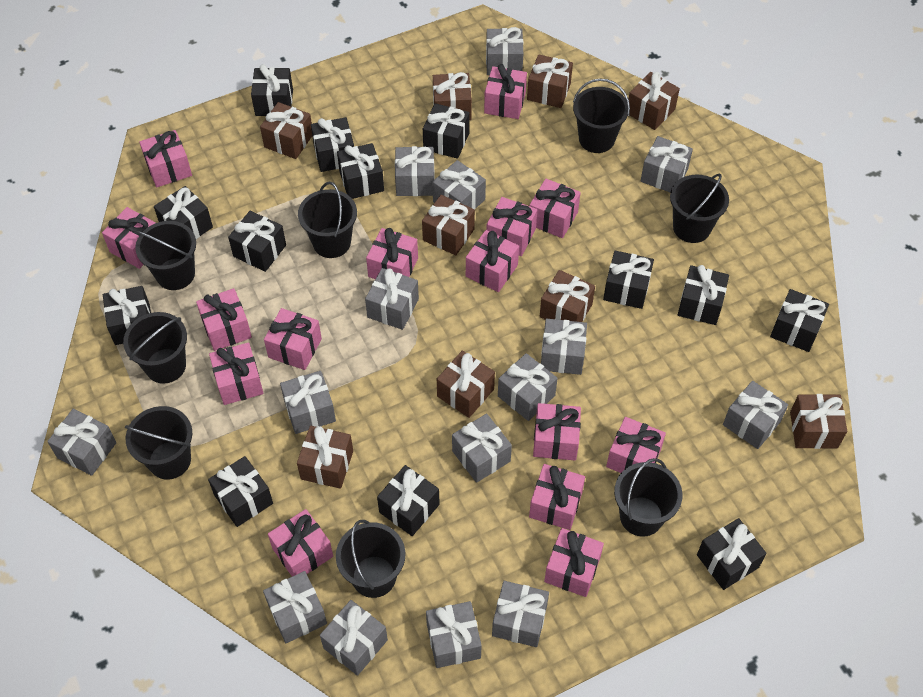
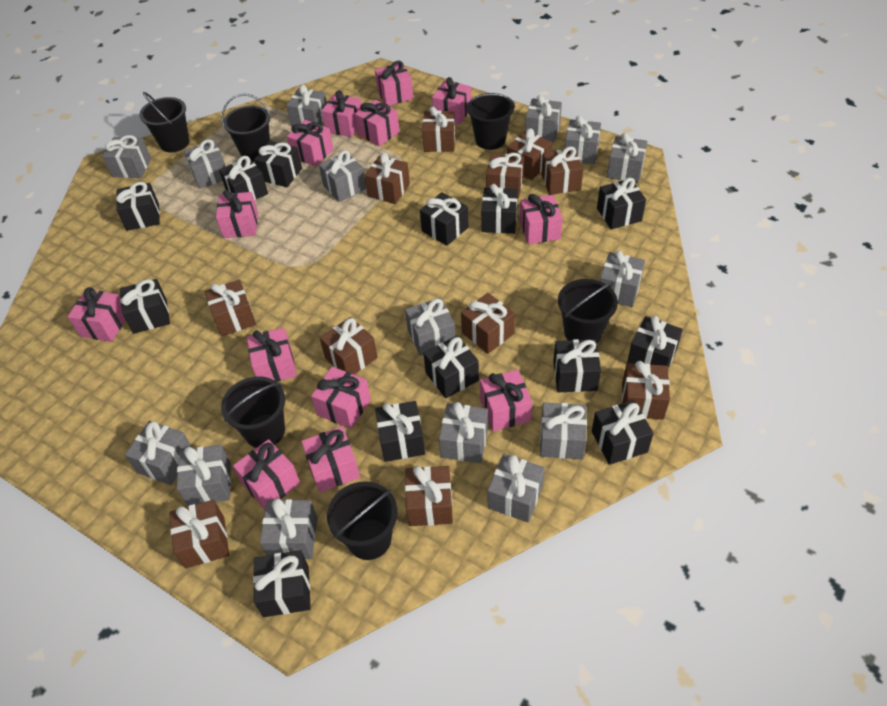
black bucket: [123,312,187,384] [125,406,192,480] [135,221,196,290] [298,182,357,258] [336,520,405,598] [573,78,630,153] [614,458,683,537] [670,174,729,243] = 8 -> [139,92,189,152] [221,376,285,448] [222,94,271,162] [327,481,398,560] [466,93,515,150] [558,279,618,343] = 6
brown gift: [260,102,312,159] [297,426,353,489] [422,195,475,255] [433,72,472,120] [437,350,495,418] [527,54,573,108] [540,270,595,322] [629,72,680,130] [790,394,847,449] = 9 -> [170,500,229,568] [205,280,256,336] [320,317,378,375] [364,153,410,204] [405,466,453,526] [422,106,455,152] [461,293,515,354] [486,153,524,198] [507,128,552,180] [541,147,583,195] [622,361,670,419] = 11
pink gift: [102,207,156,269] [139,130,192,187] [196,288,252,351] [209,342,264,405] [264,308,322,370] [268,509,333,577] [366,228,418,279] [466,230,519,292] [484,64,527,119] [486,197,537,256] [529,464,585,530] [530,179,581,238] [533,403,581,460] [544,528,604,597] [606,417,666,473] = 15 -> [67,287,125,342] [216,190,258,238] [233,439,300,509] [247,328,297,382] [286,120,334,167] [301,426,360,493] [311,367,371,429] [322,90,362,137] [355,100,399,146] [375,61,413,106] [432,77,471,125] [480,370,532,432] [520,194,563,245] = 13

